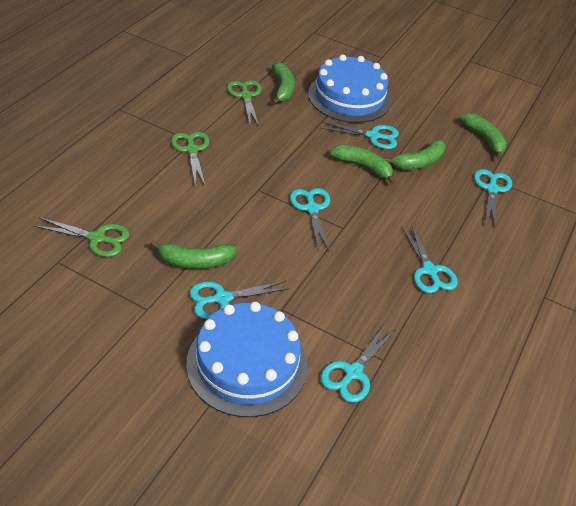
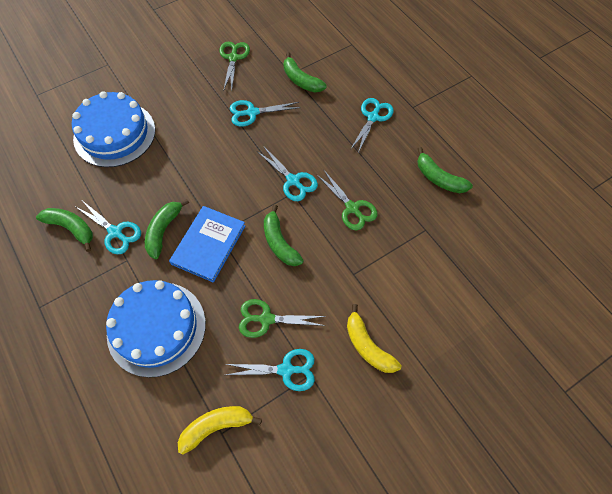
blue book: none = 0 -> [169,206,245,283] = 1
turquoise scissors: [189,281,290,319] [290,188,330,252] [320,324,396,403] [321,121,399,149] [401,223,458,294] [474,169,512,226] = 6 -> [76,201,141,254] [226,349,315,391] [230,100,300,127] [258,146,318,201] [350,98,394,153] = 5
yellow banana: none = 0 -> [178,406,262,455] [347,304,402,373] = 2

